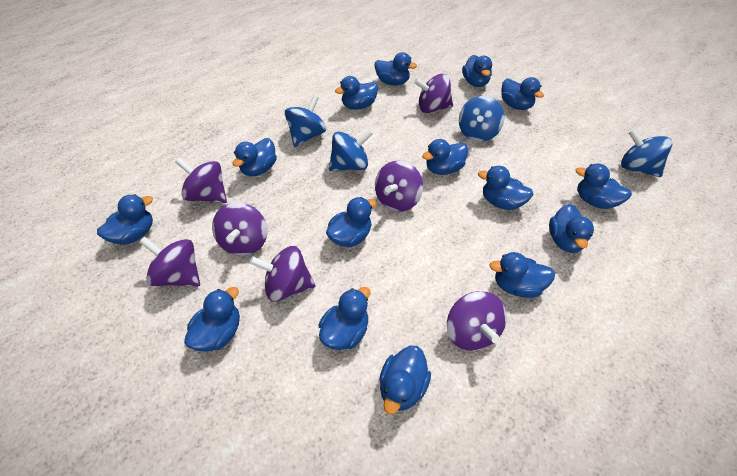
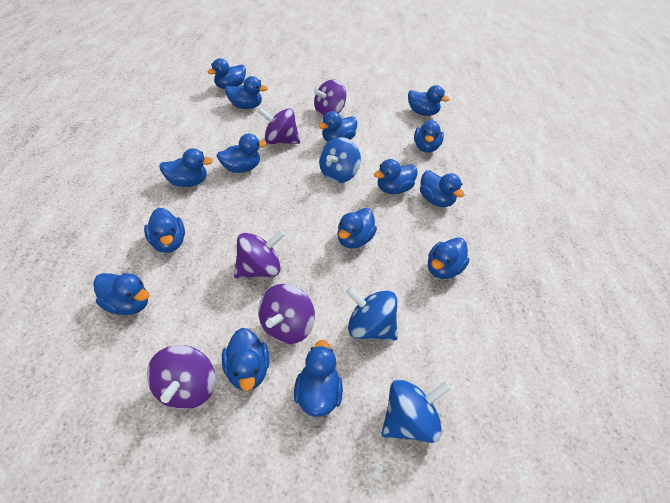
blue spinning top: [285,95,326,147] [329,130,373,171] [459,96,504,142] [621,129,672,177] = 4 -> [319,137,361,183] [346,286,397,341] [382,379,451,443] = 3
purple spinning top: [139,237,200,287] [175,158,227,203] [212,202,267,256] [249,246,316,301] [375,161,423,212] [414,74,453,113] [447,291,507,351] = 7 -> [147,345,216,410] [234,230,285,278] [258,108,300,144] [259,284,315,344] [314,79,346,117] = 5

